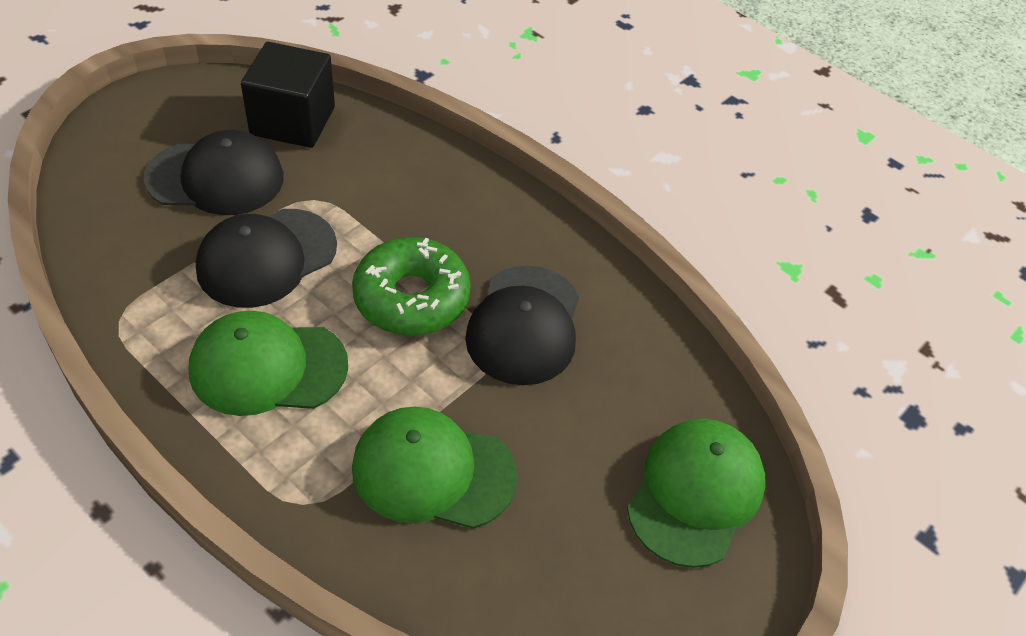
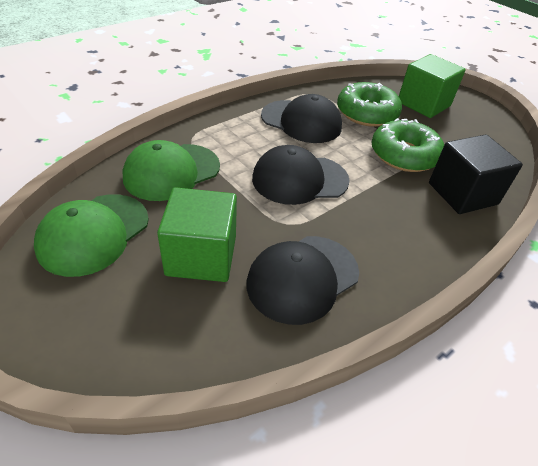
green cap: [189,311,348,416] [352,406,518,529] [627,419,766,568] = 3 -> [34,194,149,277] [122,140,220,201] = 2
green cube: none = 0 -> [157,187,237,282] [399,54,466,118] = 2
green donut: [352,237,471,336] = 1 -> [337,82,402,127] [371,118,444,172] = 2

